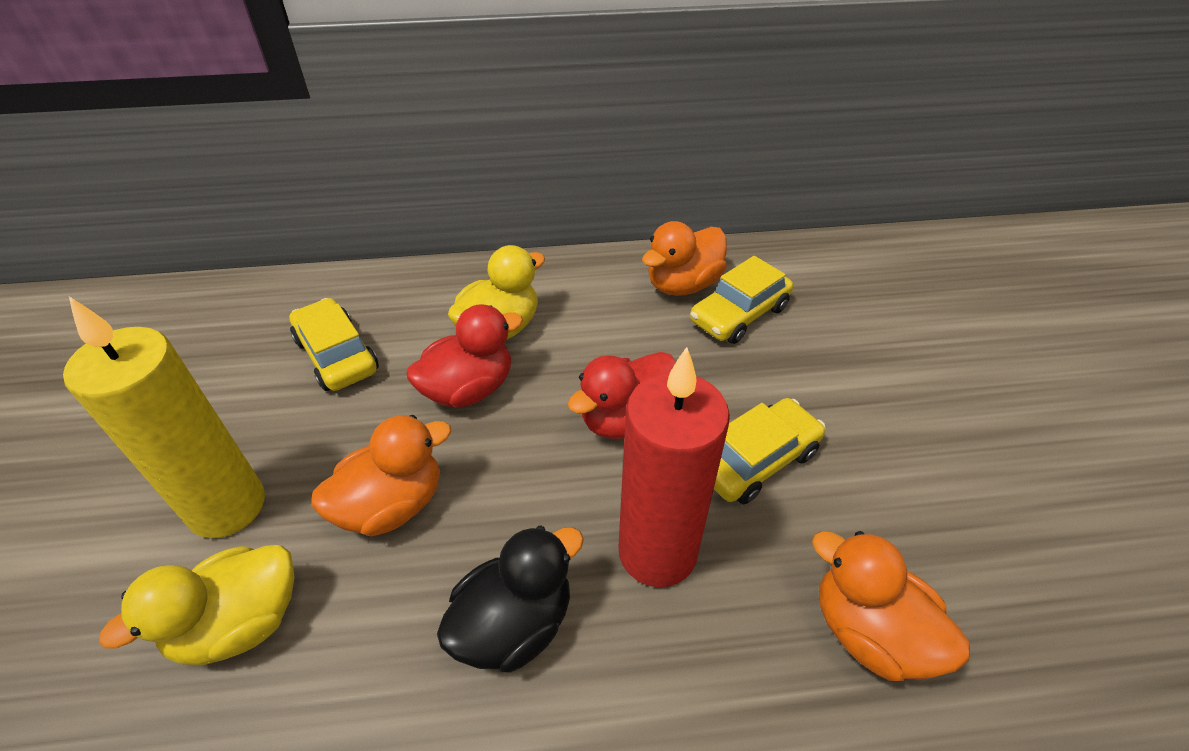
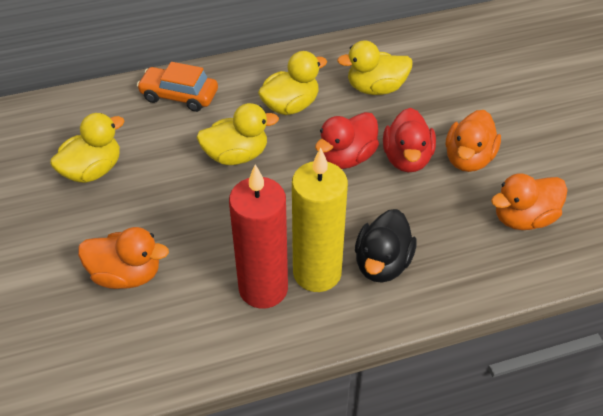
orange car: none = 0 -> [137,62,218,112] = 1
yellow car: [289,298,379,391] [690,256,793,344] [714,398,826,505] = 3 -> none = 0
yellow duck: [99,545,295,665] [448,245,545,339] = 2 -> [50,113,124,183] [197,103,279,165] [258,51,327,115] [337,40,413,95] = 4

